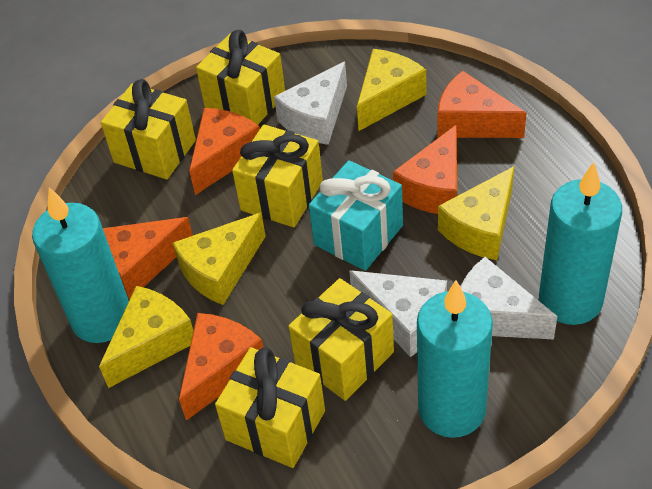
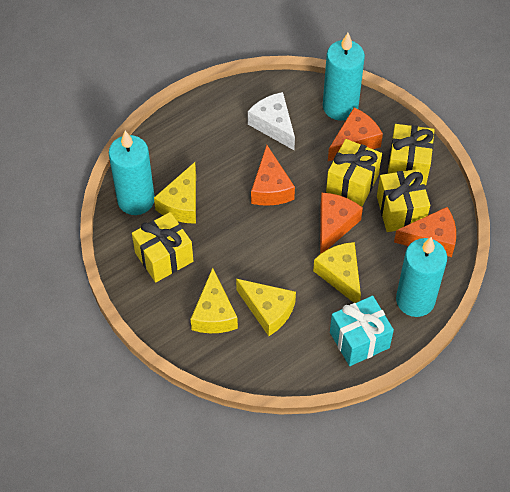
orange cheese: [103,217,193,300] [179,313,264,421] [189,108,260,195] [393,125,457,214] [437,71,526,138] = 5 -> [251,145,295,206] [320,193,363,254] [328,107,383,161] [394,207,456,257] = 4
white cheese: [274,61,347,145] [349,270,447,357] [460,257,557,340] = 3 -> [248,92,295,150] = 1
yellow gift: [101,79,196,179] [196,30,285,125] [215,347,325,468] [232,125,323,227] [288,278,394,401] = 5 -> [132,212,193,282] [326,139,382,207] [377,169,430,232] [388,124,435,185] = 4

